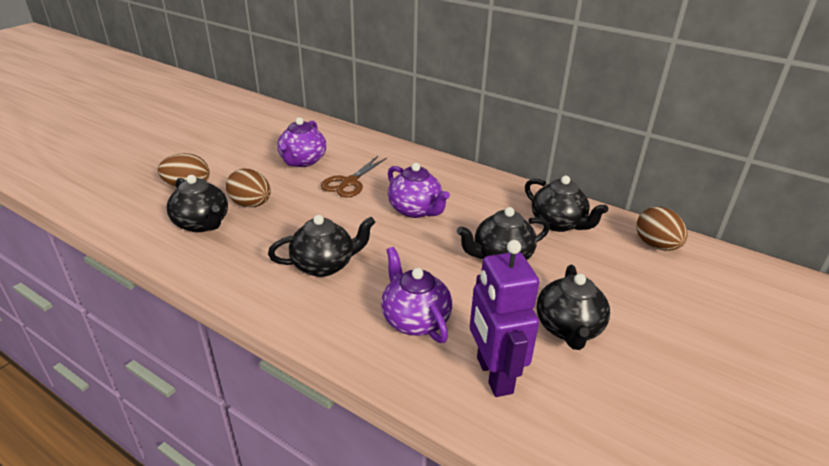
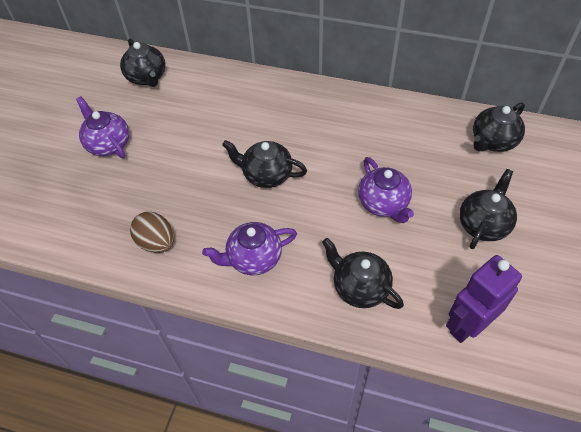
brown egg: [158,153,209,188] [226,169,271,207] [636,207,687,251] = 3 -> [130,212,174,253] = 1
brown scissors: [321,156,387,197] = 1 -> none = 0

